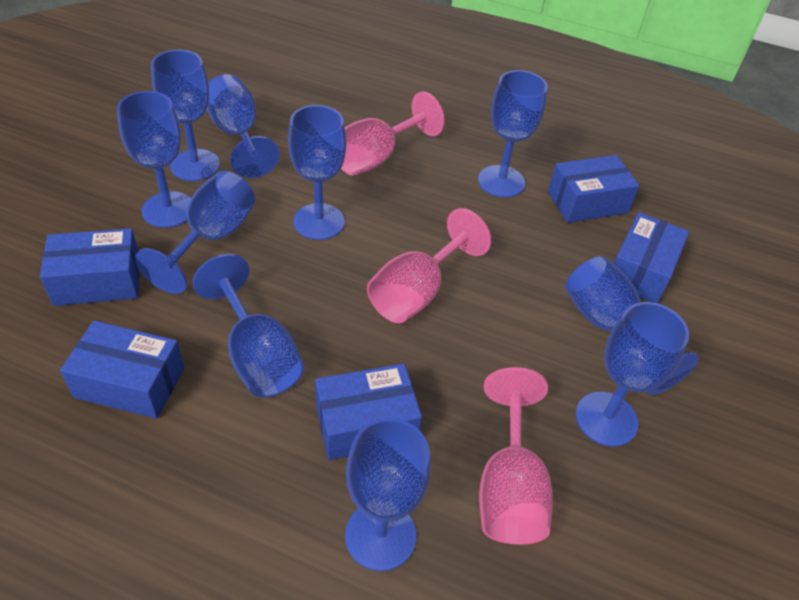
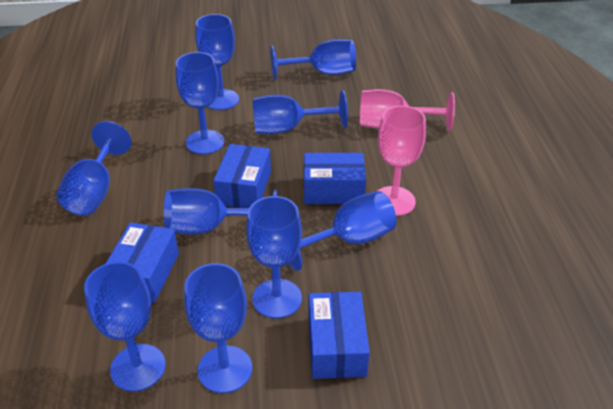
blue box: [40,228,140,306] [60,321,184,419] [315,363,422,460] [548,155,640,223] [614,212,689,303] = 5 -> [105,222,179,303] [213,144,271,208] [304,153,366,204] [309,292,370,379] = 4
pink goblet: [341,91,445,176] [367,208,491,323] [479,367,553,545] = 3 -> [360,89,455,131] [377,105,426,216] = 2

